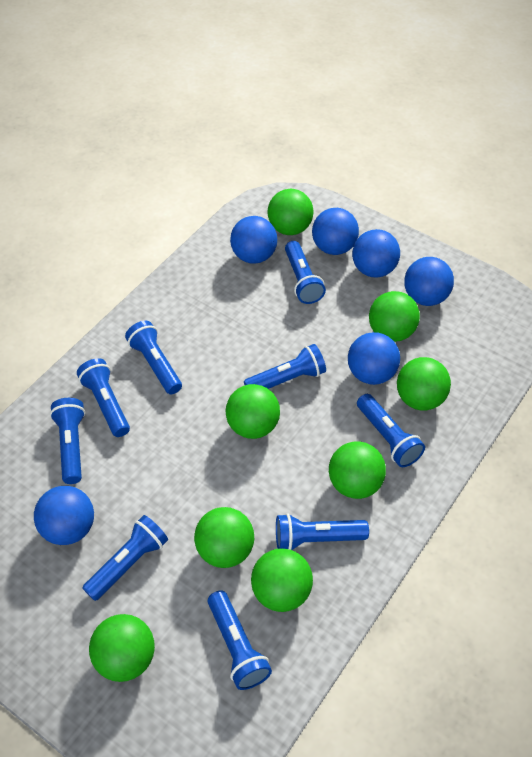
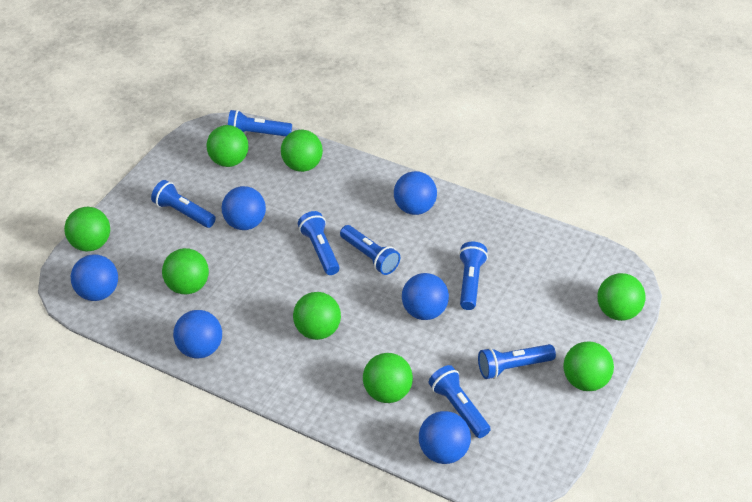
blue flashlight: [50,398,85,484] [77,358,130,437] [82,515,168,601] [125,321,182,394] [208,590,272,690] [244,344,326,389] [276,513,369,550] [285,241,326,304] [357,394,425,467] = 9 -> [151,180,216,228] [228,110,292,136] [298,211,340,275] [340,225,400,275] [429,365,491,438] [459,242,488,310] [478,344,556,379] = 7

